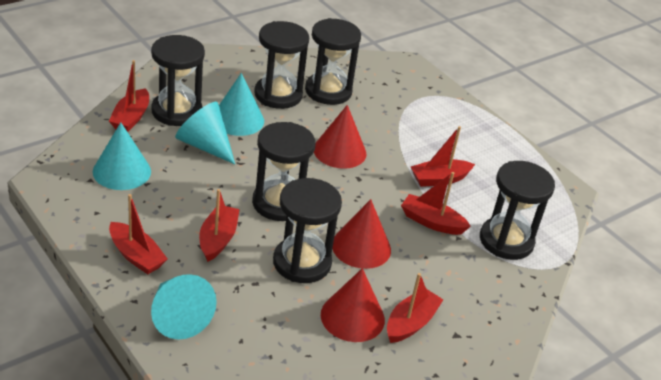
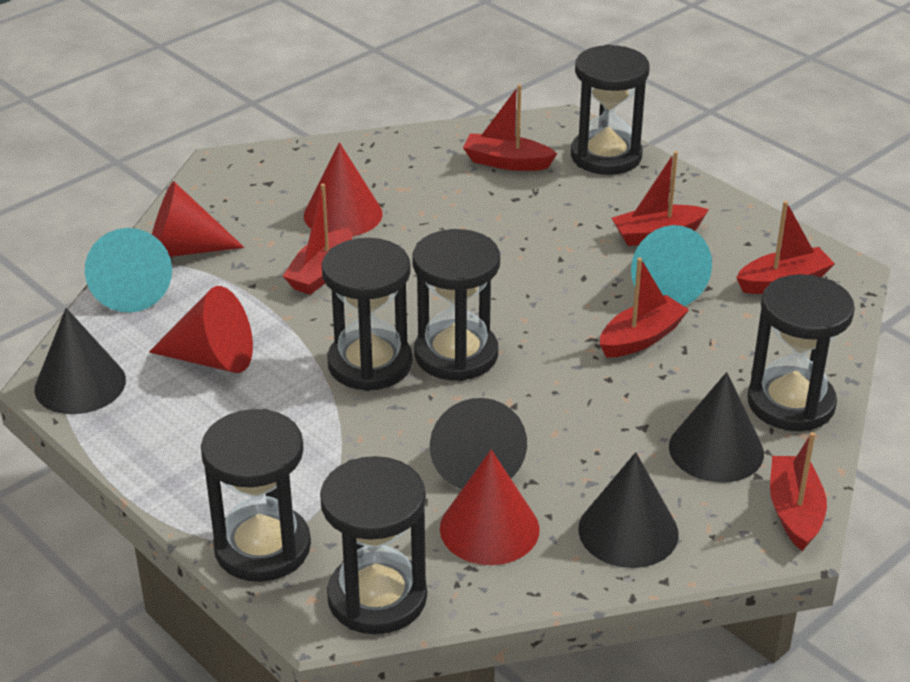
black cone: none = 0 -> [34,308,126,414] [430,398,527,489] [578,452,679,568] [669,372,764,483] = 4
red cone: [314,105,367,169] [321,268,385,342] [332,199,391,269] = 3 -> [149,286,253,373] [152,181,244,257] [304,142,383,236] [440,450,540,565] = 4
turquoise cone: [93,122,151,190] [151,274,217,340] [175,102,235,164] [219,73,264,136] = 4 -> [85,228,172,313] [631,225,712,306] = 2

